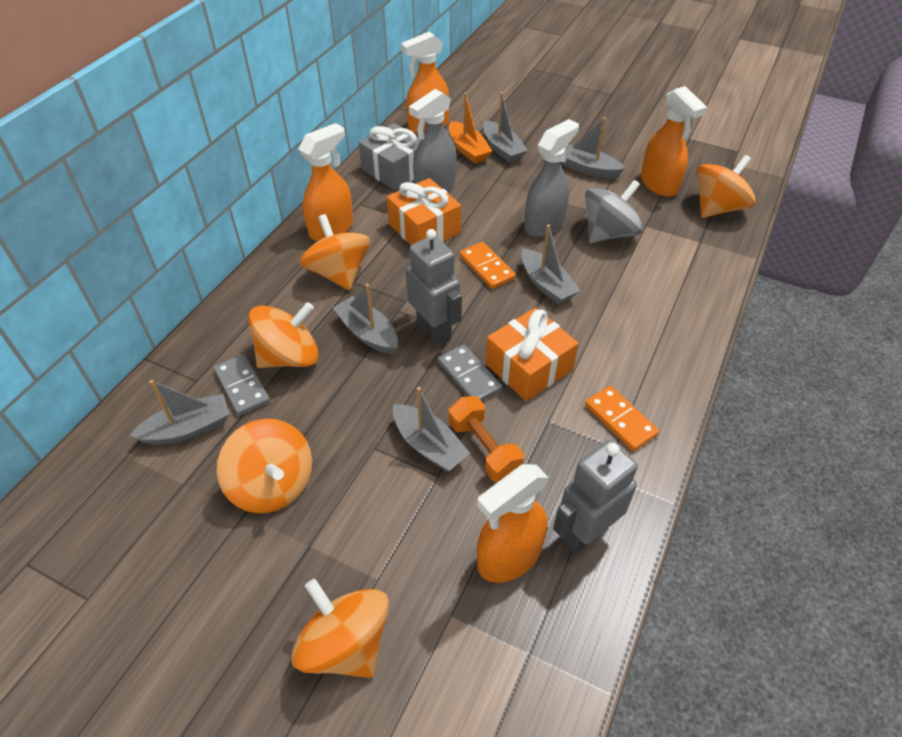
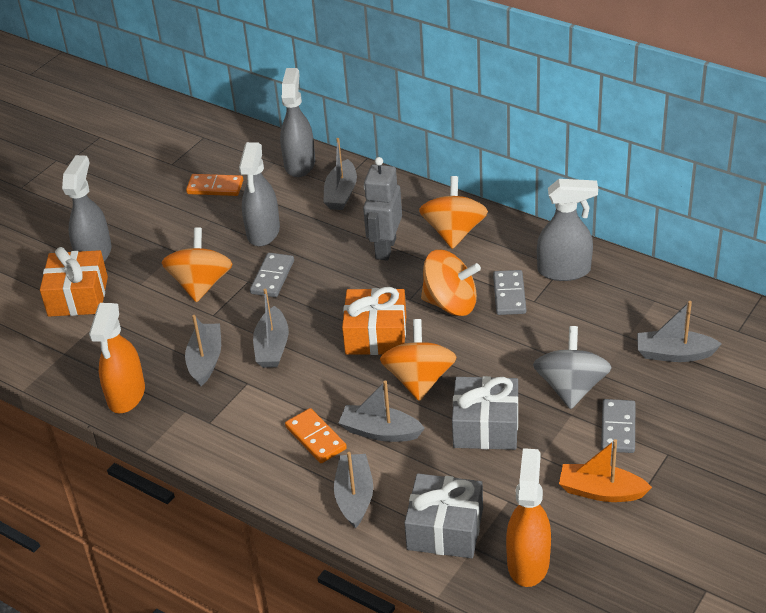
grey domino: [214,354,270,416] [438,344,502,401] = 2 -> [250,253,294,297] [493,270,526,315] [601,399,635,453] = 3
grey gift: [359,123,421,190] = 1 -> [404,473,483,558] [452,376,518,450] = 2
grey robot: [406,229,462,345] [553,440,638,554] = 2 -> [363,157,402,260] = 1
grey spray bottle: [409,89,456,191] [524,119,579,237] = 2 -> [62,155,112,262] [239,142,280,247] [280,68,315,177] [537,179,598,281] = 4
orange dumbbell: [449,396,524,482] = 1 -> none = 0
orange spinning top: [217,419,312,513] [248,302,319,368] [291,579,389,678] [300,214,370,290] [696,155,756,218] = 5 -> [161,227,233,302] [380,319,457,401] [419,176,488,249] [421,250,481,316] = 4
orange spray bottle: [299,123,353,241] [401,31,449,134] [477,464,549,583] [641,86,707,197] = 4 -> [89,303,145,413] [506,448,551,587] = 2

